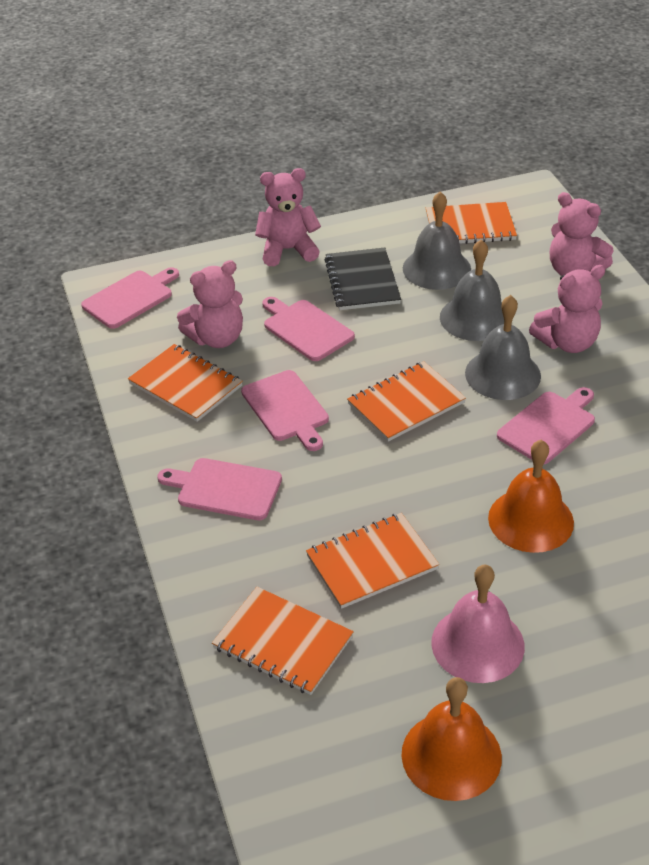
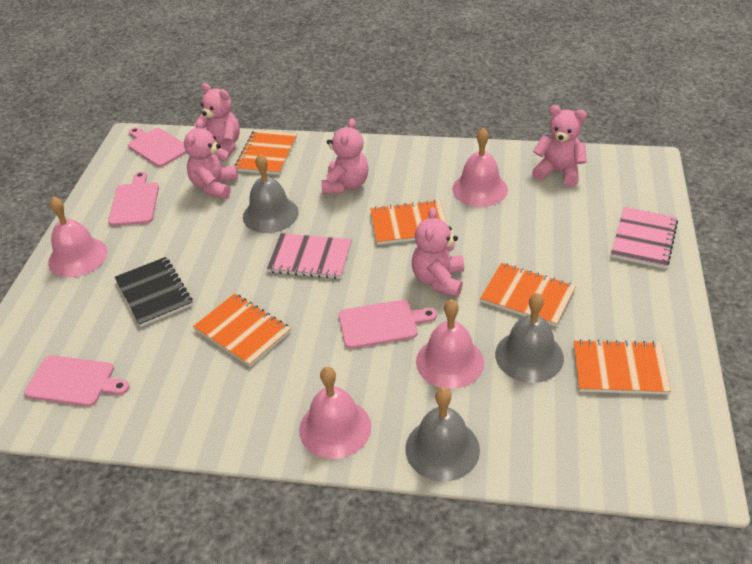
orange bell: [401,677,502,801] [488,440,574,553] = 2 -> none = 0
pink bell: [431,564,525,683] = 1 -> [48,197,107,277] [299,367,371,459] [416,299,484,389] [452,128,508,207] = 4
pink cutting board: [81,267,179,329] [157,458,282,520] [241,370,329,451] [262,297,355,361] [497,387,595,465] = 5 -> [24,355,130,407] [108,171,159,226] [128,127,187,167] [339,300,437,349] = 4
pink notebook: none = 0 -> [267,233,352,279] [611,207,678,269] = 2
pink teddy bear: [177,260,243,348] [255,168,321,266] [529,265,605,353] [550,192,613,276] = 4 -> [184,119,238,199] [194,83,240,162] [321,118,369,194] [412,207,464,297] [532,105,587,187] = 5

